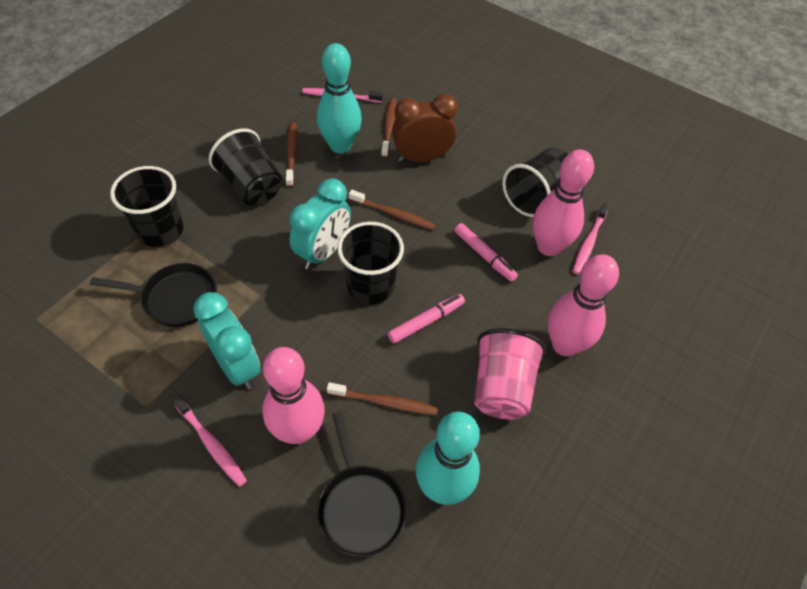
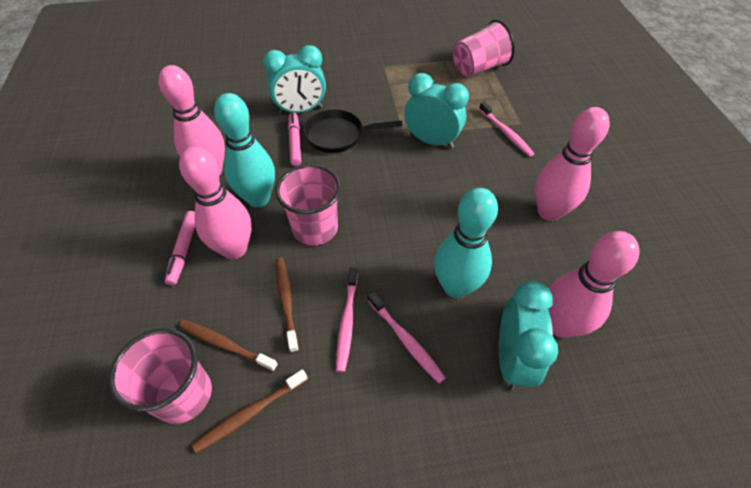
black cup: [110,166,183,247] [209,128,283,205] [337,222,404,304] [502,147,568,217] = 4 -> none = 0
black pan: [90,263,217,327] [317,412,407,557] = 2 -> [303,109,402,153] = 1
brown clock: [392,94,458,162] = 1 -> none = 0
brown toothbrush: [286,122,297,187] [327,382,438,415] [349,190,436,230] [381,98,396,158] = 4 -> [179,320,278,372] [192,369,308,453] [276,258,299,353] = 3
pink bowling pin: [262,347,325,444] [533,149,594,256] [548,254,619,356] = 3 -> [158,65,225,176] [179,146,251,259] [535,107,610,221] [548,231,639,338] = 4
pink cup: [474,328,546,420] = 1 -> [108,328,212,424] [275,164,341,246] [453,19,515,77] = 3
turquoise clock: [193,292,261,389] [289,178,351,270] = 2 -> [263,45,326,115] [404,73,469,149] [499,281,558,391] = 3

